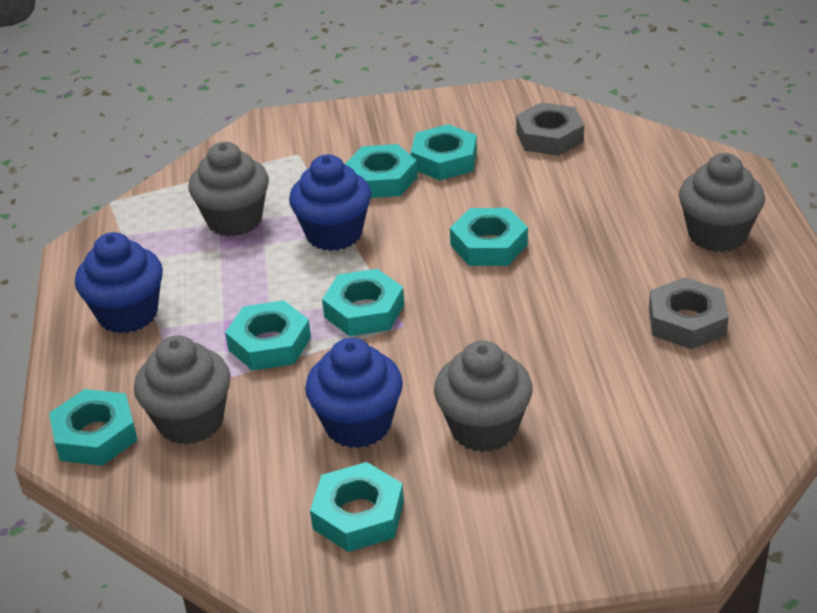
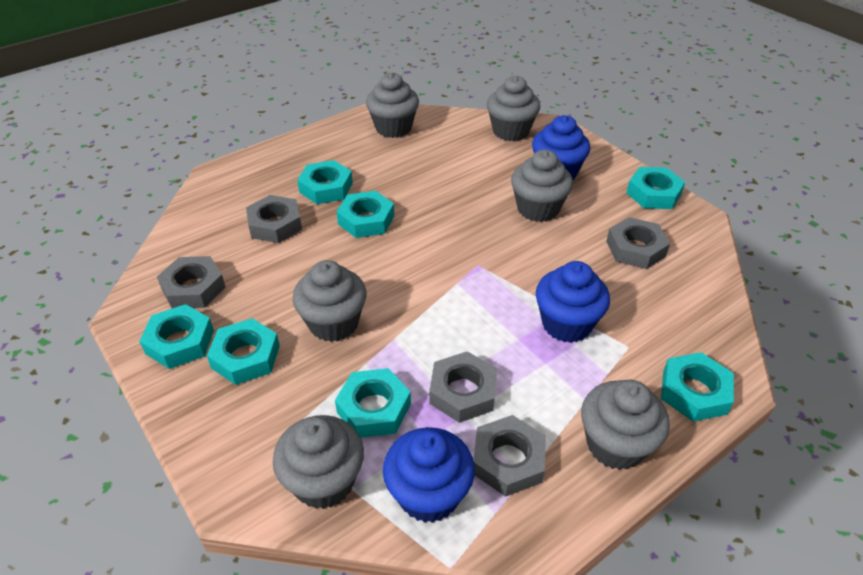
grey cupcake: [134,335,231,445] [188,142,269,237] [434,341,533,452] [679,153,765,252] = 4 -> [273,415,364,509] [292,260,367,342] [366,72,419,138] [487,76,540,141] [511,150,573,222] [581,380,670,470] = 6
grey nut: [516,102,584,156] [649,277,729,349] = 2 -> [157,256,225,308] [246,195,302,243] [429,351,497,423] [473,415,546,497] [606,217,670,269] = 5

